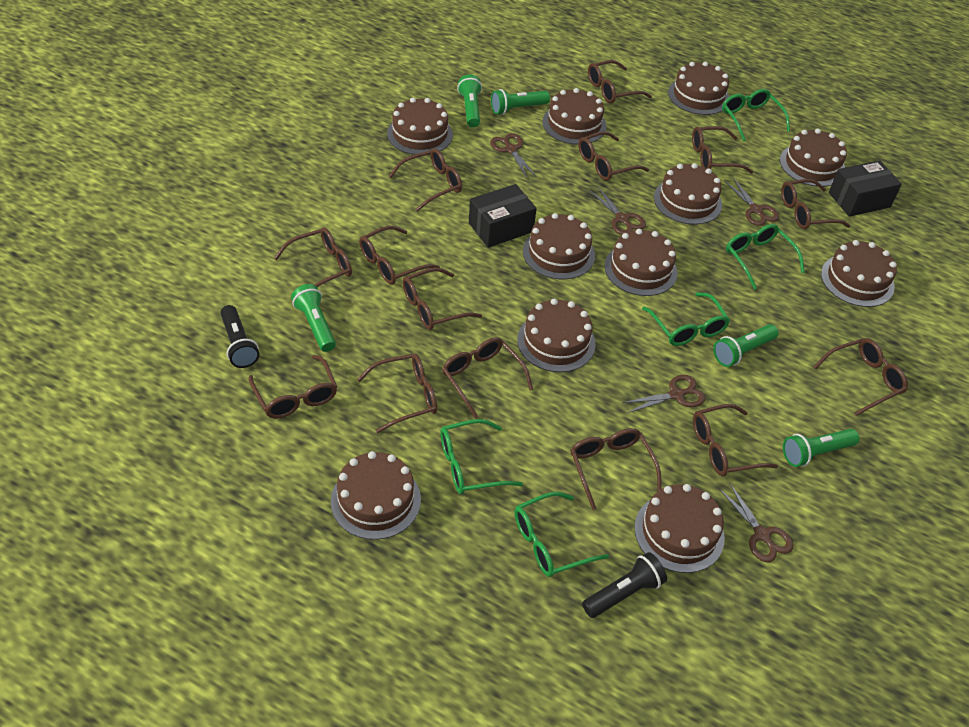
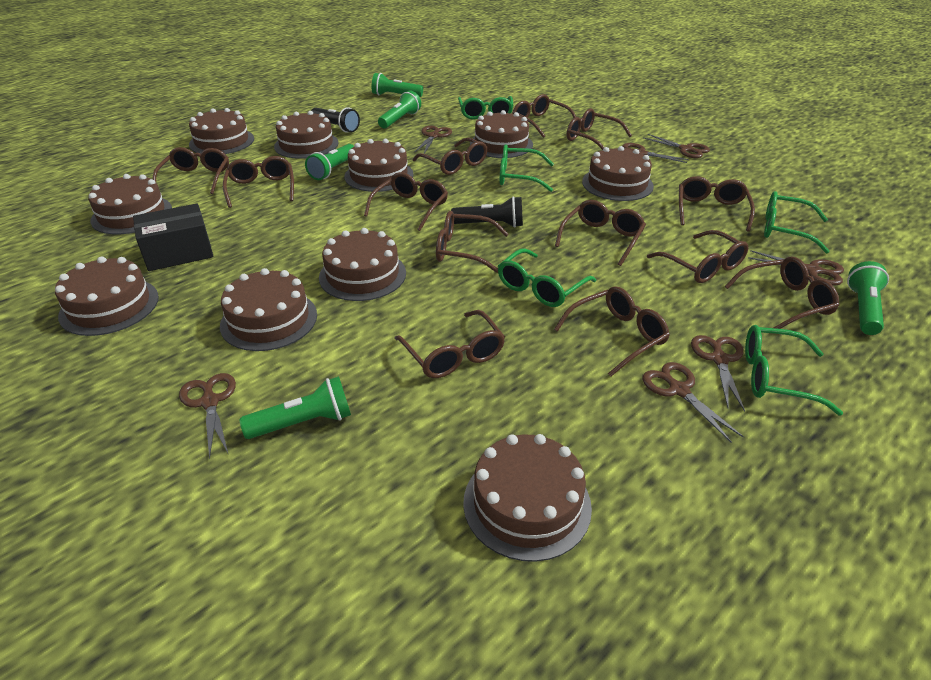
black box: [469,184,537,248] [829,160,902,217] = 2 -> [133,203,214,271] = 1
brown cake: [331,451,421,540] [387,98,453,155] [517,299,596,372] [523,213,595,279] [543,88,607,145] [604,229,678,296] [634,484,725,573] [654,163,722,225] [668,62,729,115] [780,129,847,187] [821,240,897,307] = 11 -> [55,256,159,336] [88,174,172,234] [189,108,254,154] [220,268,317,351] [274,111,339,159] [319,228,406,301] [344,139,414,192] [463,434,592,562] [470,110,533,158] [582,146,654,201] = 10
brown glasses: [249,355,337,419] [274,228,352,287] [357,353,437,433] [359,226,440,284] [389,148,462,212] [402,268,482,330] [442,337,533,419] [570,428,662,510] [578,131,649,181] [588,60,652,103] [692,126,753,174] [693,404,778,476] [781,179,850,229] [814,338,908,416] = 14 -> [153,147,229,194] [223,156,294,208] [364,172,448,231] [394,310,505,378] [413,138,488,175] [436,211,509,273] [512,94,576,138] [554,286,670,376] [555,200,646,266] [567,108,632,150] [647,230,748,283] [679,176,755,232] [725,257,839,329] = 13
brown scissors: [490,133,536,177] [590,187,646,235] [622,375,706,413] [719,484,793,562] [725,178,780,226] = 5 -> [179,373,236,459] [415,126,452,153] [623,143,689,163] [642,362,744,443] [644,134,710,158] [691,335,745,411] [748,250,844,285] = 7

